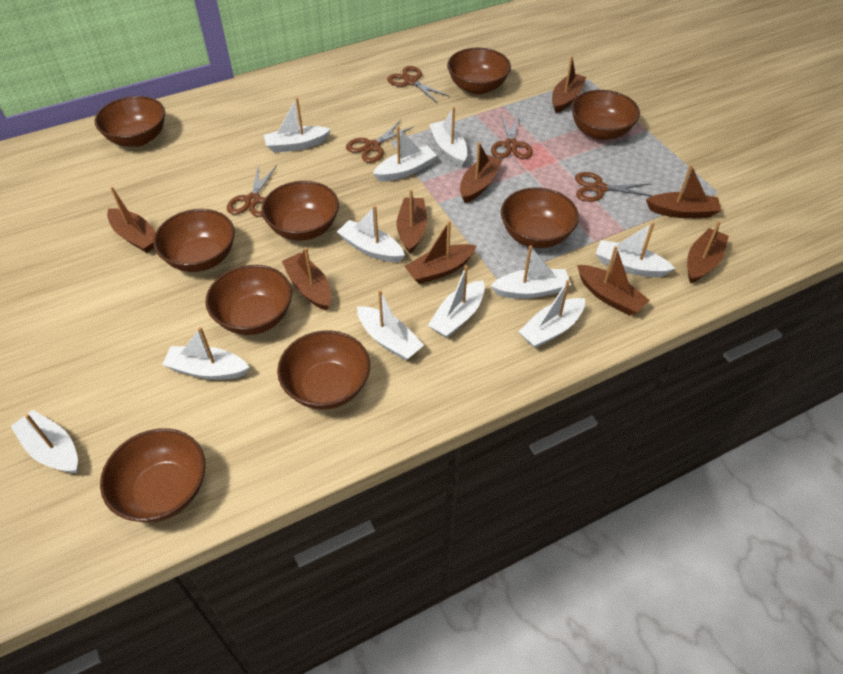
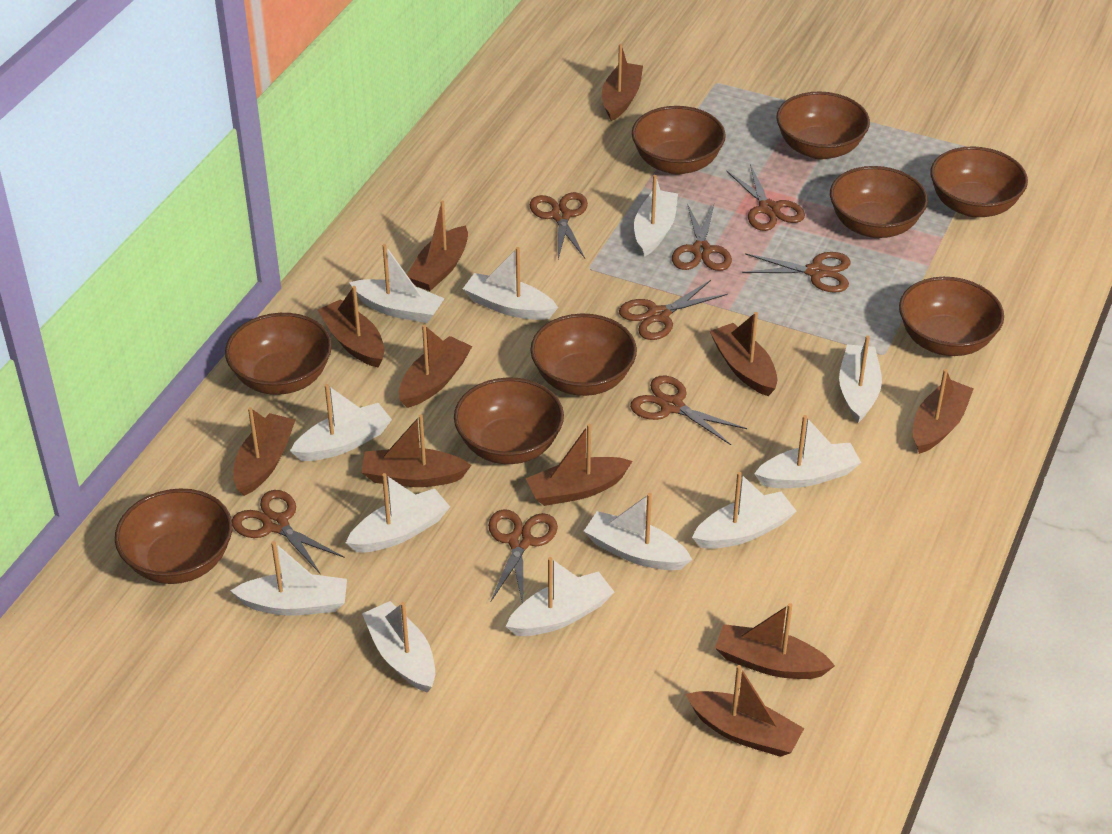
brown boat: [107,186,156,253] [282,247,331,311] [397,189,427,254] [405,221,476,284] [460,142,502,203] [552,56,586,113] [577,246,650,315] [646,165,721,218] [687,221,729,283] = 9 -> [233,407,296,496] [318,286,385,367] [361,414,471,487] [399,324,472,408] [407,201,468,291] [526,424,632,506] [602,44,643,121] [686,665,804,757] [710,312,777,396] [715,603,835,679] [913,369,973,454] = 11
brown scissors: [227,165,277,217] [346,120,413,163] [387,66,450,103] [491,115,533,159] [575,172,652,202] = 5 -> [232,490,345,573] [488,509,558,603] [530,192,588,259] [619,280,728,340] [630,376,747,445] [672,204,732,271] [727,164,805,231] [742,252,850,293] = 8
white boat: [10,410,78,473] [162,327,250,380] [264,97,331,153] [337,205,405,262] [357,290,424,361] [373,126,437,182] [428,265,485,338] [429,107,467,167] [491,245,571,299] [518,280,585,348] [596,222,675,277] = 11 -> [230,541,347,616] [290,384,392,461] [346,473,450,552] [349,244,445,323] [362,601,435,692] [463,247,558,320] [506,557,614,636] [584,493,692,570] [634,175,678,257] [692,472,797,549] [754,415,861,488] [839,336,882,423] = 12

